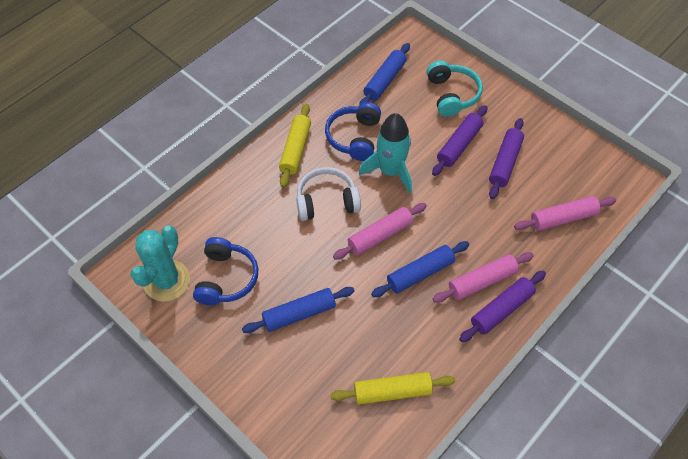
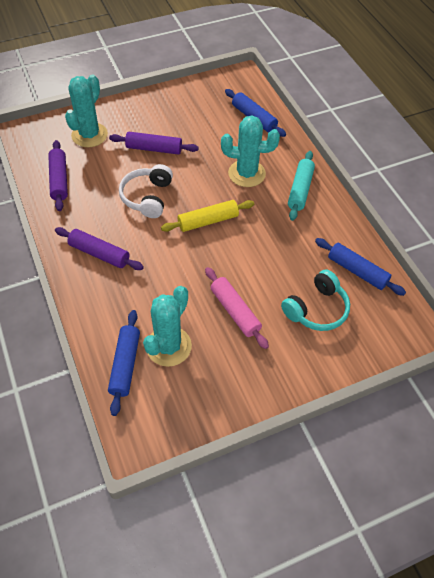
blue headphones: [193,237,258,306] [325,102,381,161] = 2 -> none = 0
pink rolling pin: [333,203,427,260] [433,252,534,303] [514,196,616,231] = 3 -> [205,267,269,349] = 1
turquoise cactus: [130,226,190,302] = 1 -> [65,74,108,147] [143,286,192,367] [221,115,280,187] = 3
turquoise rocket: [359,113,412,193] = 1 -> none = 0
turquoise rolling pin: none = 0 -> [288,151,315,221] = 1
yellow rolling pin: [279,104,311,188] [331,372,455,405] = 2 -> [161,200,254,232] = 1

